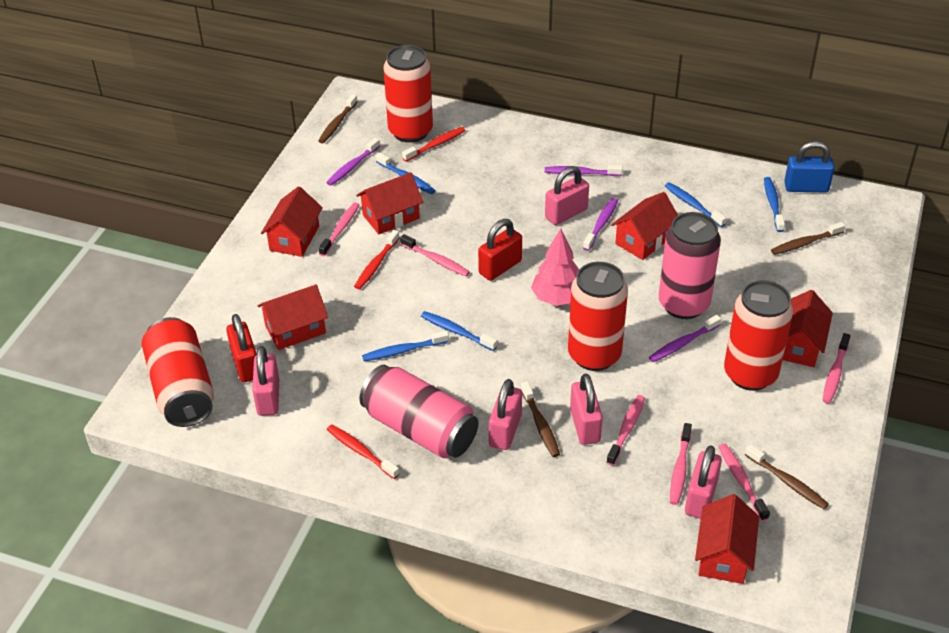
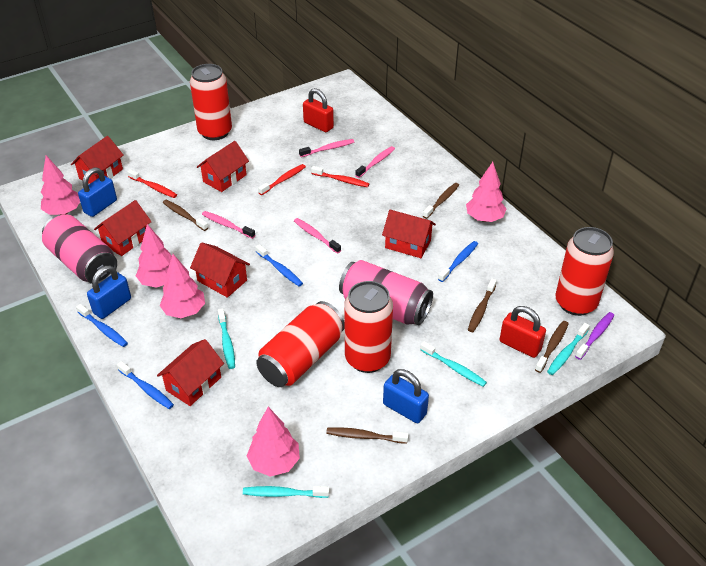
blue padlock: [784,141,835,192] = 1 -> [78,168,117,217] [87,266,131,319] [383,369,429,423] = 3
blue toothbrush: [362,330,449,361] [376,153,435,194] [421,311,497,351] [665,182,726,227] [764,177,785,232] = 5 -> [76,304,128,347] [117,361,174,409] [256,244,303,286] [438,241,478,282] = 4
brown toothbrush: [318,94,358,143] [521,381,560,457] [745,444,829,509] [771,222,845,255] = 4 -> [163,200,208,231] [326,427,409,444] [423,183,459,219] [468,279,497,332] [535,321,569,373] = 5
pink padlock: [252,346,279,416] [489,379,522,450] [545,166,589,225] [570,373,603,445] [685,445,722,519] = 5 -> none = 0
pink toothbrush: [319,202,359,256] [400,234,470,276] [606,395,645,466] [670,423,692,505] [719,444,770,521] [823,333,851,403] = 6 -> [202,211,255,239] [294,218,341,254] [299,139,354,157] [355,146,395,178] = 4
pink tree: [531,228,579,306] = 1 -> [41,156,80,215] [136,224,172,288] [160,254,205,318] [247,407,300,477] [466,162,506,222] = 5
purple toothbrush: [326,138,380,186] [545,165,623,176] [583,198,618,251] [649,315,721,362] = 4 -> [575,312,614,360] = 1
turquoise toothbrush: none = 0 -> [218,309,235,369] [243,486,329,498] [420,341,487,387] [547,323,590,375] = 4

